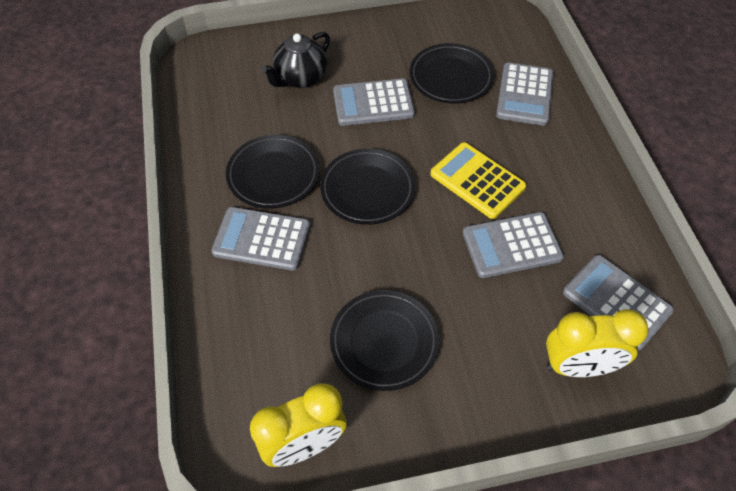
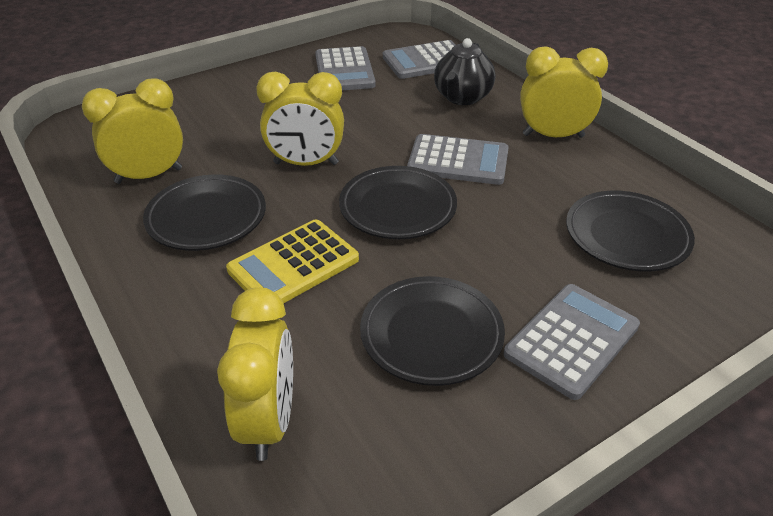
grey calculator: [211,207,310,271] [333,78,415,126] [463,212,564,278] [496,63,554,126] [563,255,674,350] = 5 -> [315,46,376,90] [383,40,456,79] [407,134,509,185] [504,284,640,400] = 4
yellow clock: [250,384,347,467] [546,309,649,377] = 2 -> [82,78,183,184] [217,287,293,461] [257,71,344,166] [520,46,608,138] = 4

